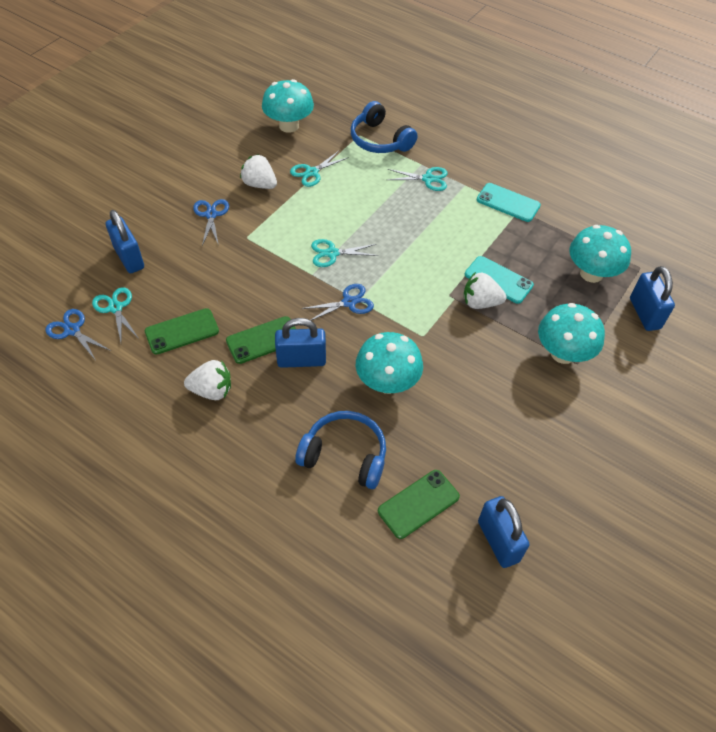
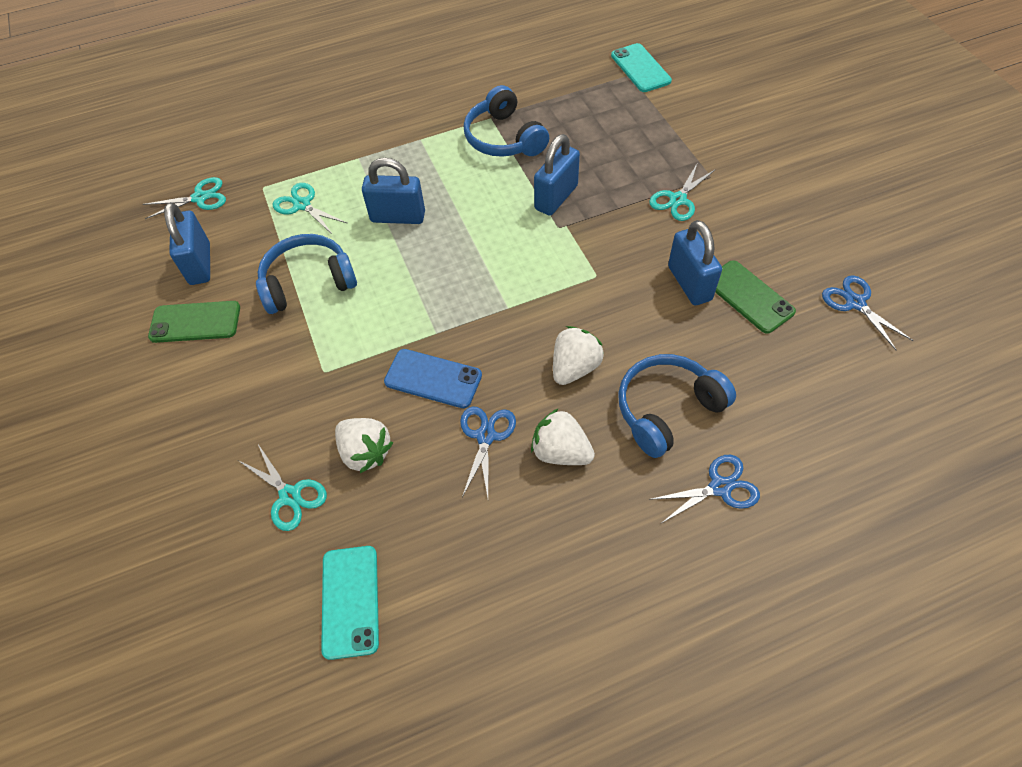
blue headphones: [295,411,386,489] [351,101,417,153] = 2 -> [256,234,357,314] [464,85,549,157] [618,354,736,458] = 3
blue phone: none = 0 -> [384,349,482,408] = 1
green phone: [145,308,219,355] [226,316,296,364] [378,470,460,539] = 3 -> [148,301,240,343] [715,260,796,334] = 2
turquoise mushroom: [262,79,314,133] [356,332,423,394] [538,303,605,364] [569,225,631,283] = 4 -> none = 0

